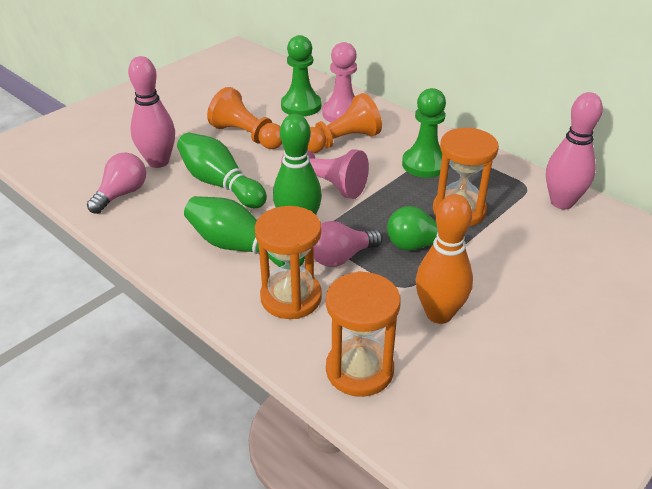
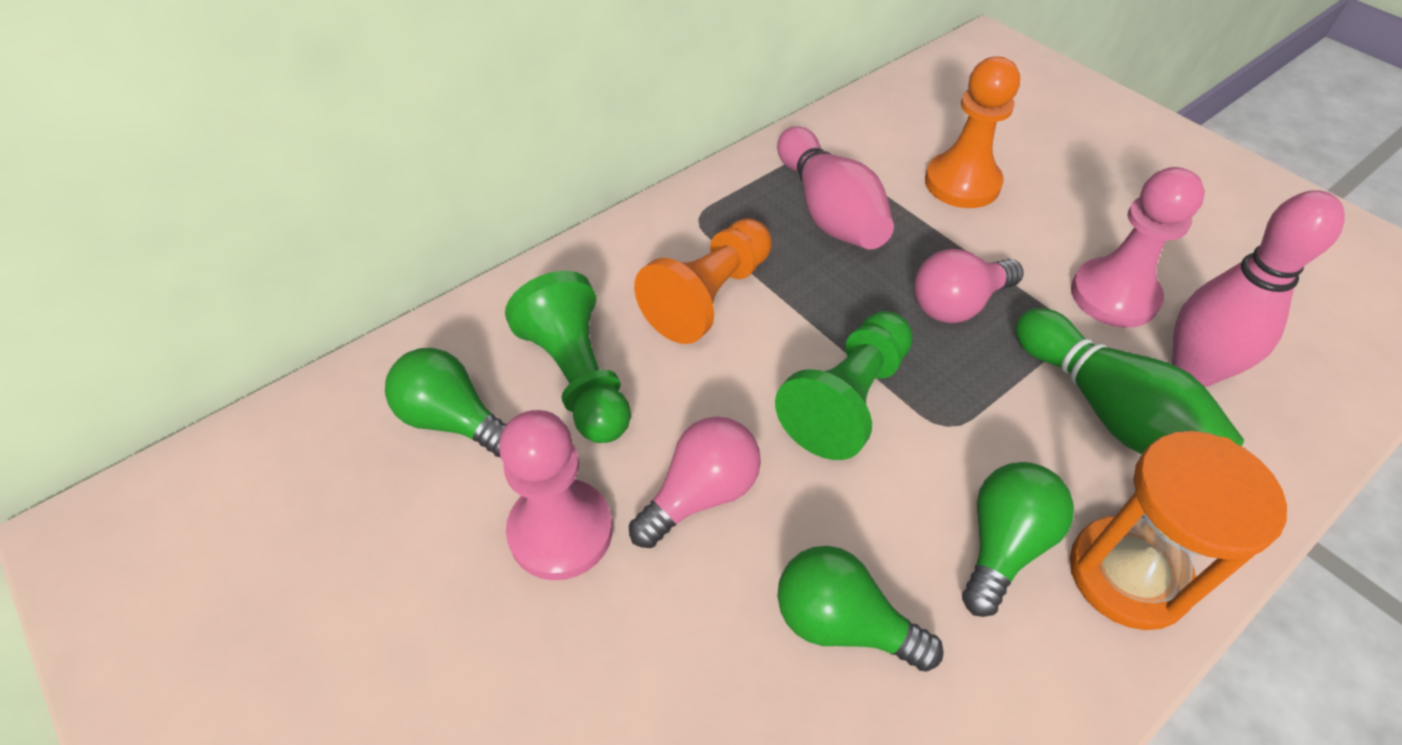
green bowling pin: [177,133,267,208] [184,196,305,267] [273,114,322,215] = 3 -> [1015,308,1244,454] = 1
green light bulb: [387,206,466,251] = 1 -> [385,348,506,457] [777,546,944,671] [962,462,1074,617] = 3
orange bowling pin: [416,194,473,324] = 1 -> none = 0
orange hourglass: [255,206,322,319] [326,271,401,397] [433,127,499,226] = 3 -> [1070,431,1287,630] = 1

